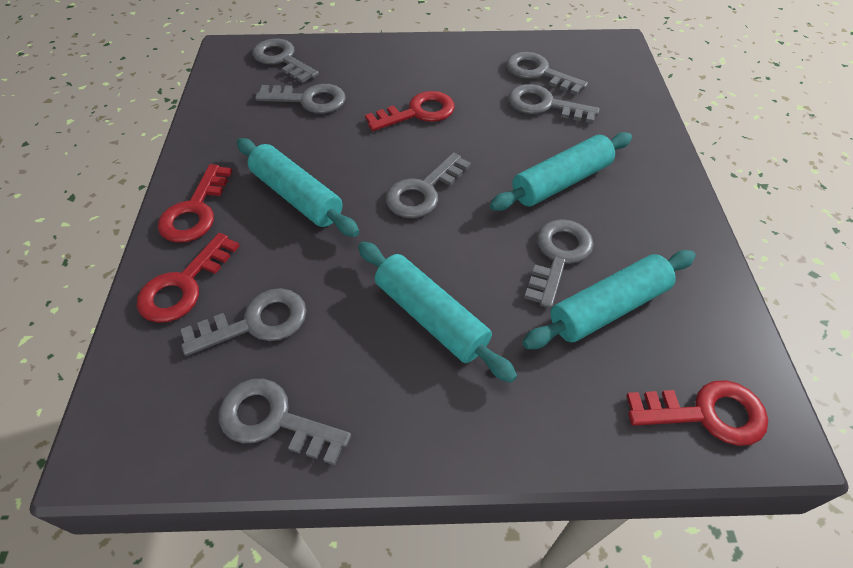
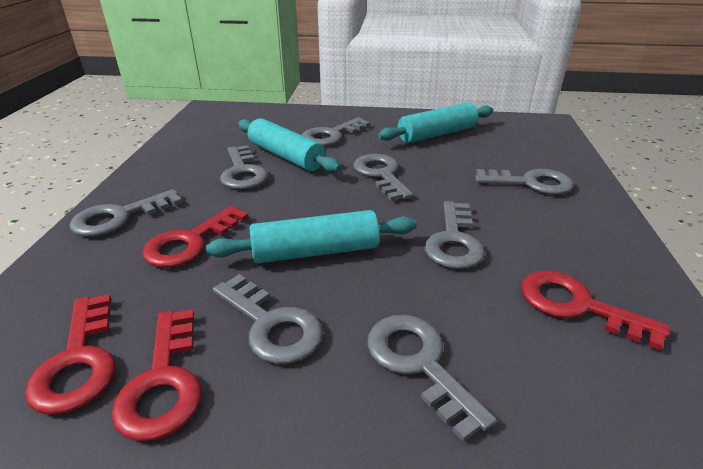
turquoise rolling pin: [237,138,359,237] [358,242,517,383] [490,132,632,211] [523,250,696,349] = 4 -> [206,210,417,264] [238,118,341,173] [378,102,493,143] = 3

